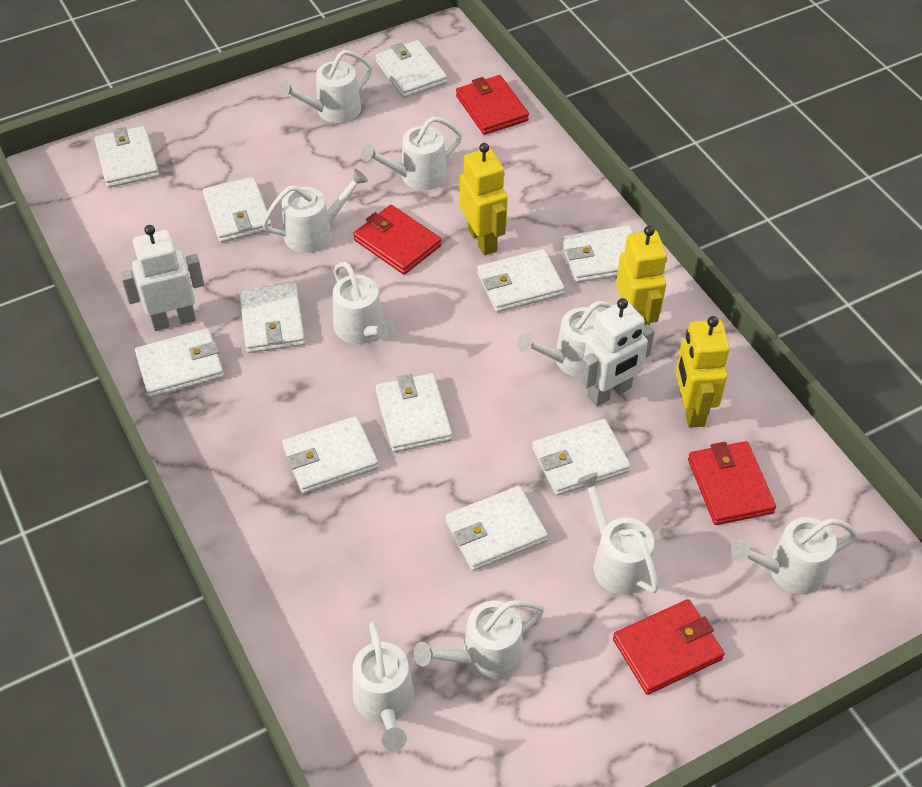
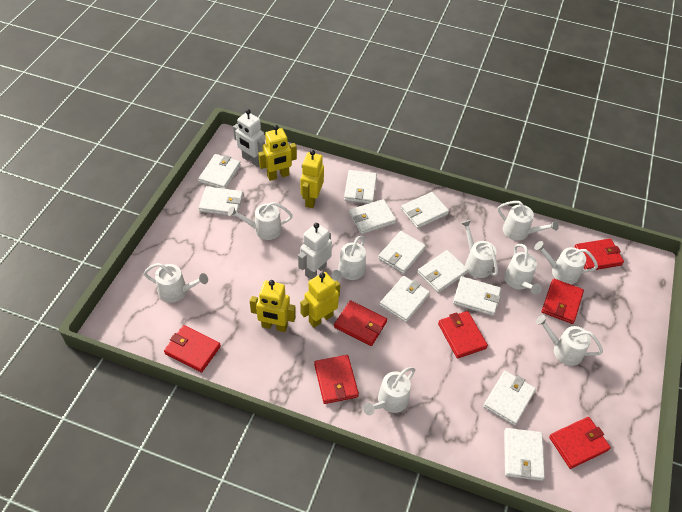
red wallet: [353,205,441,275] [456,75,529,135] [613,599,725,695] [688,441,776,525] = 4 -> [164,325,221,373] [314,355,359,404] [334,300,387,346] [438,311,488,358] [542,279,584,324] [549,417,611,469] [574,238,624,270] = 7
yellow robot: [460,143,508,255] [616,226,667,325] [676,316,730,428] = 3 -> [250,280,296,332] [258,125,297,181] [300,272,340,328] [301,150,324,208] = 4

